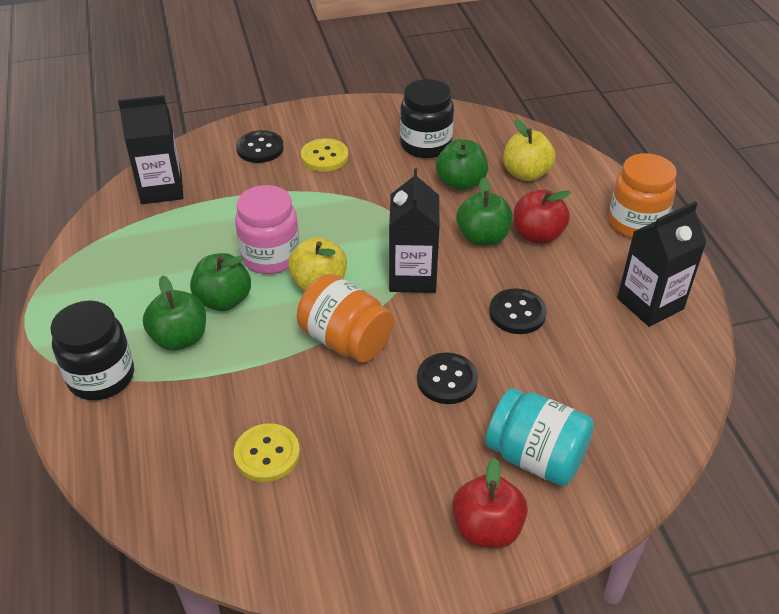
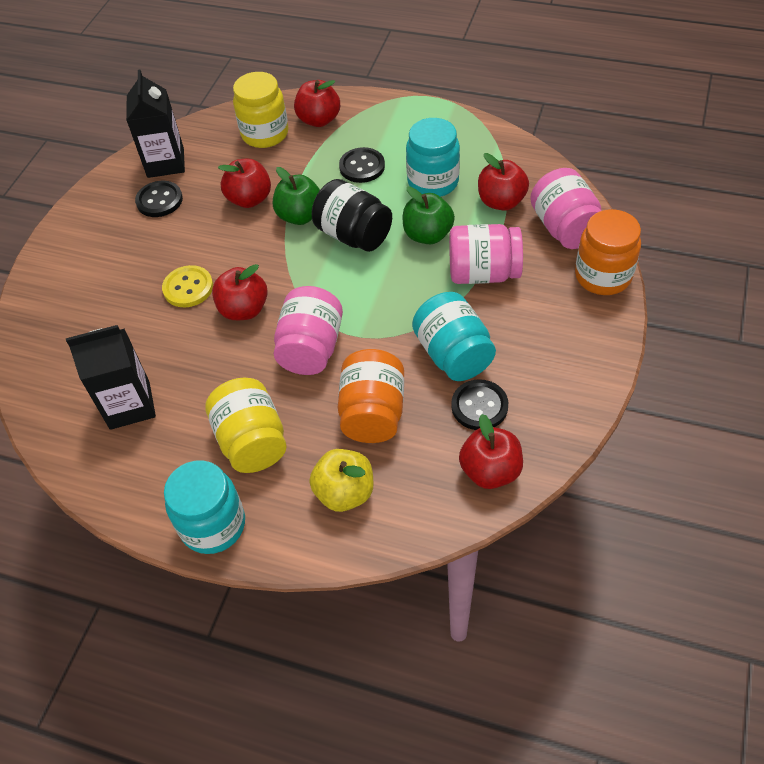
black carton: [118,95,183,204] [389,169,440,293] [617,201,707,327] = 3 -> [66,325,156,430] [126,69,185,178] = 2
black jar: [50,300,134,400] [400,79,454,158] = 2 -> [312,179,392,252] = 1
green apple: [143,276,206,351] [190,253,251,311] [436,139,488,191] [457,177,512,246] = 4 -> [273,167,320,225] [403,186,455,244] = 2
pink jar: [235,185,300,274] = 1 -> [274,286,343,375] [449,224,523,284] [530,168,601,249] = 3
red apple: [452,458,528,548] [514,190,571,244] = 2 -> [212,264,268,320] [218,159,271,208] [294,80,340,127] [459,414,523,489] [478,153,529,211] = 5
turquoise jar: [486,388,594,486] = 1 -> [164,460,245,554] [406,118,460,197] [412,292,496,381] = 3
yellow apple: [288,237,347,292] [503,119,555,181] = 2 -> [309,449,374,512] = 1
yellow button: [234,423,300,482] [301,138,348,172] = 2 -> [162,265,213,307] = 1
yellow jar: none = 0 -> [205,378,287,473] [233,72,289,148] = 2

